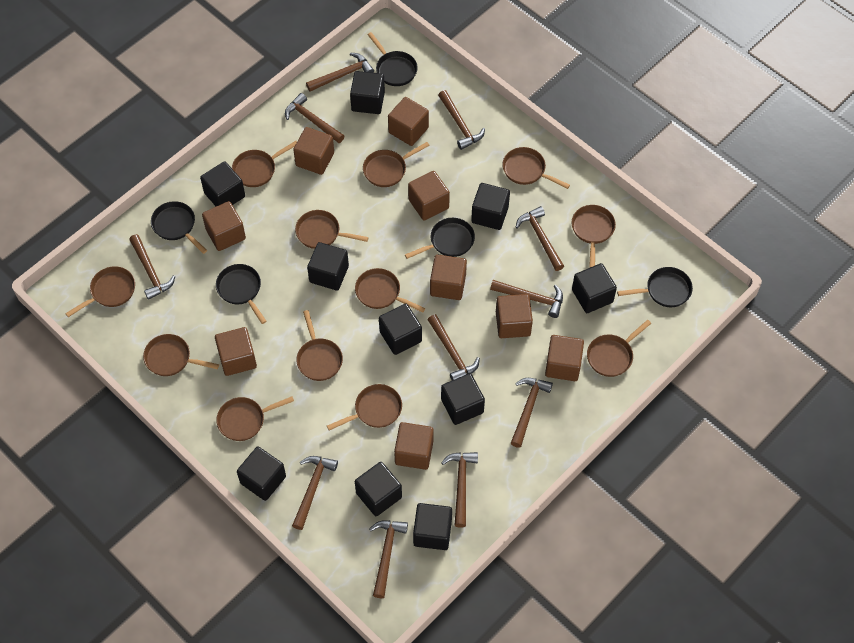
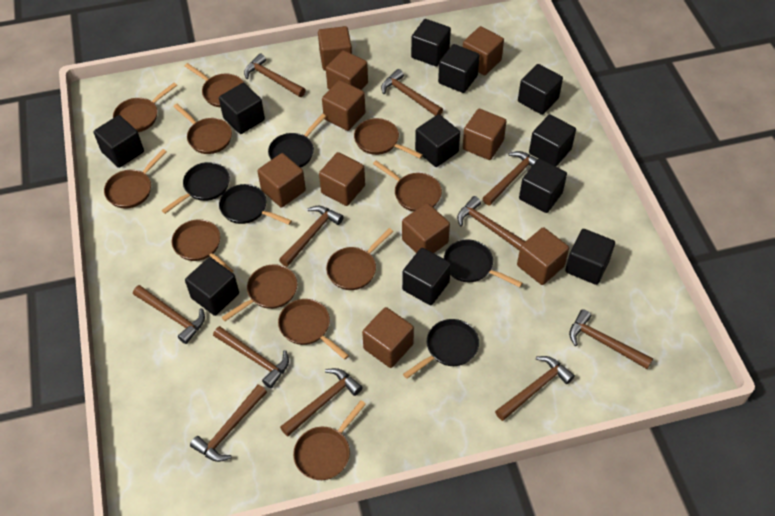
black cube: [200,161,245,206] [237,446,286,501] [307,242,349,291] [350,71,385,114] [355,462,402,516] [379,303,422,355] [413,503,452,550] [441,373,485,425] [471,183,510,230] [572,263,617,313] = 10 -> [93,115,144,168] [185,257,239,316] [219,83,265,134] [402,248,451,305] [411,19,451,66] [415,114,460,167] [438,44,480,93] [518,64,563,115] [519,159,567,213] [529,114,576,167] [565,229,615,285] = 11
brown cube: [202,201,246,251] [215,327,257,376] [293,127,334,175] [388,97,429,146] [394,422,434,470] [408,171,450,220] [430,254,467,300] [496,294,533,338] [545,335,584,381] = 9 -> [257,153,306,207] [318,26,352,71] [319,152,365,206] [322,80,365,131] [326,50,368,90] [362,307,414,368] [402,203,450,253] [463,26,504,75] [463,109,507,160] [517,227,569,285] = 10
brown pan: [65,266,135,317] [143,334,219,376] [216,396,294,441] [232,141,297,187] [295,210,369,249] [296,310,343,381] [327,384,402,431] [355,268,425,313] [363,142,430,187] [502,147,570,189] [572,205,616,268] [587,320,651,377] = 12 -> [104,149,167,208] [113,83,177,132] [172,219,233,273] [173,104,232,154] [185,63,244,108] [222,264,297,321] [278,299,349,360] [293,400,366,480] [326,228,393,290] [354,118,423,158] [373,160,442,212] = 11

